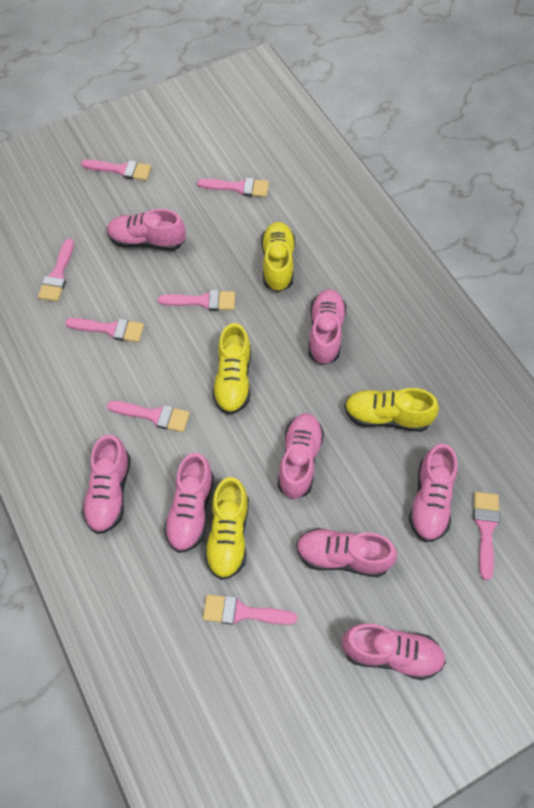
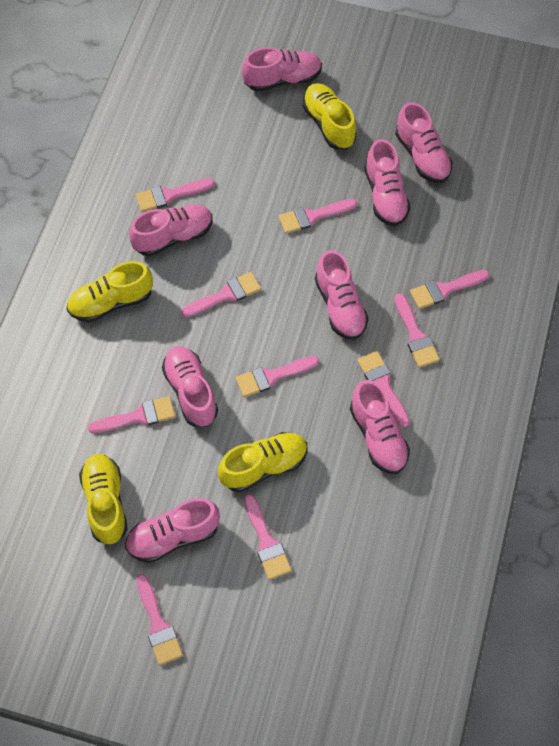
pink brush: [38,238,74,302] [65,318,144,342] [81,160,151,181] [107,401,190,432] [158,290,235,311] [197,178,269,197] [203,594,297,625] [474,492,500,580] = 8 -> [88,396,175,433] [136,178,215,212] [136,574,183,665] [181,272,261,317] [236,356,319,397] [244,494,292,580] [279,199,357,234] [357,351,410,427] [394,293,440,368] [410,270,489,309] = 10

